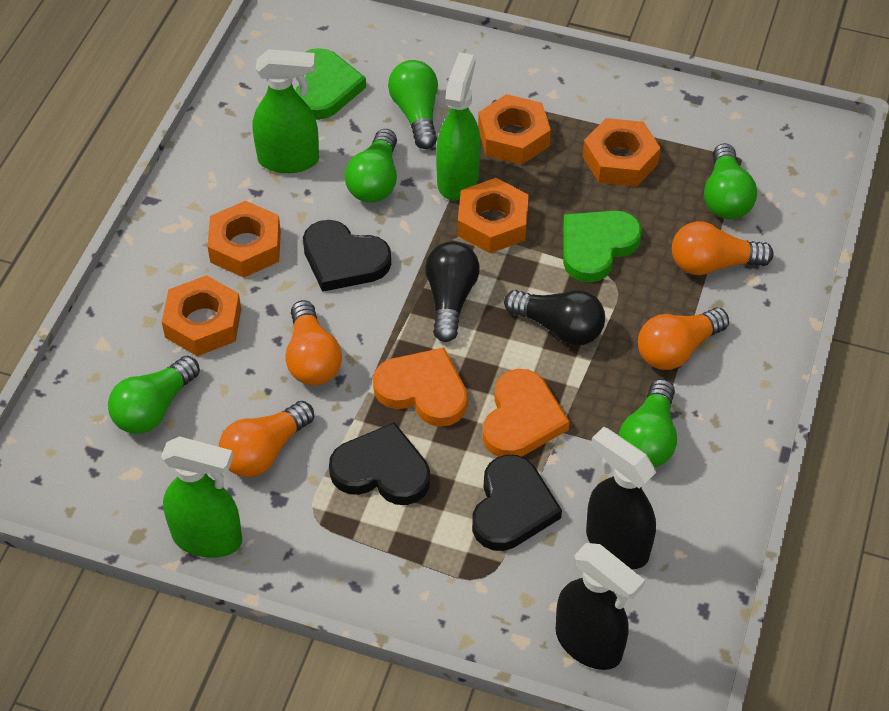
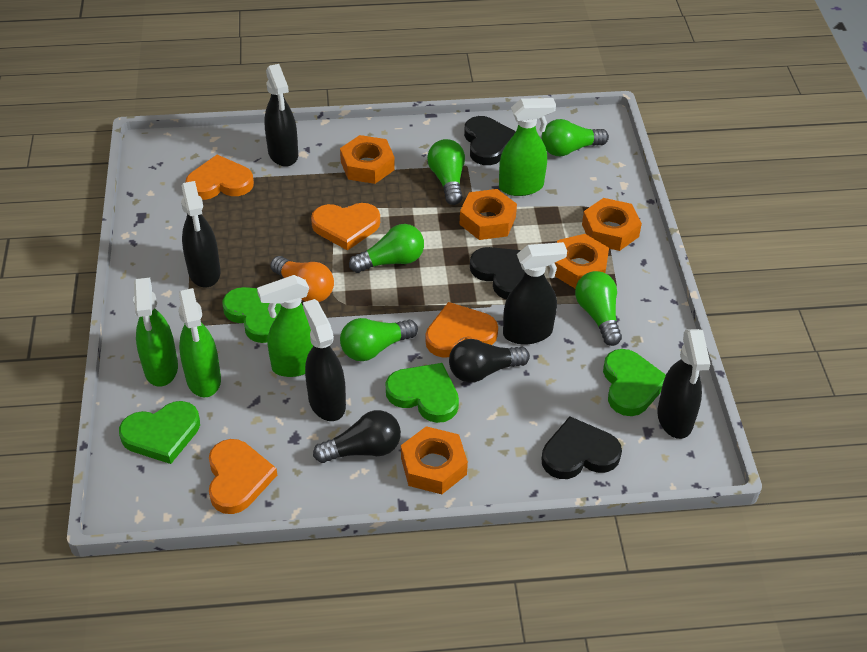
black spray bottle: [556,543,645,670] [586,427,656,569] = 2 -> [181,181,221,288] [264,64,298,167] [303,299,346,421] [503,242,567,344] [657,329,710,439] = 5
green heart: [295,48,366,120] [563,210,642,283] = 2 -> [119,401,200,464] [222,287,281,343] [386,363,459,423] [603,349,666,416] = 4
green spray bottle: [161,436,242,558] [252,49,319,174] [436,52,481,200] = 3 -> [133,277,178,387] [179,288,221,397] [257,275,313,377] [499,98,556,196] = 4
orange heart: [373,348,468,427] [483,369,570,457] = 2 -> [185,155,254,200] [209,439,277,514] [311,203,380,250] [425,302,498,358] = 4
orange light bulb: [219,401,314,477] [285,300,342,385] [638,308,729,370] [672,221,774,275] = 4 -> [270,256,334,302] = 1

